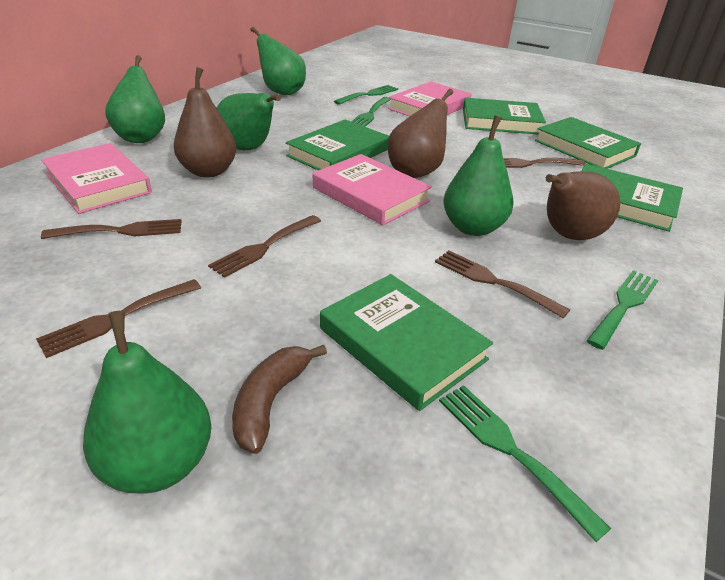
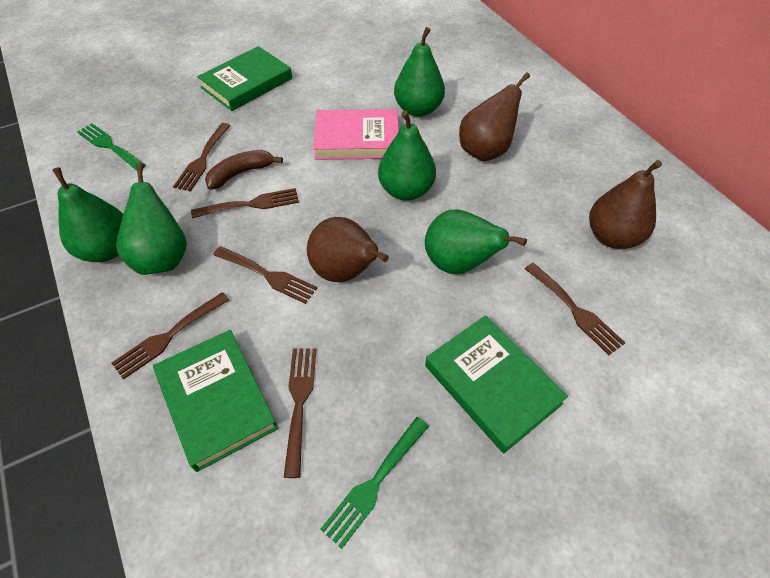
brown fork: [36,279,201,358] [41,219,181,239] [208,215,321,278] [435,250,570,318] [503,158,585,168] = 5 -> [111,292,230,380] [173,123,231,192] [191,188,299,219] [213,246,317,304] [284,348,316,478] [525,263,625,355] = 6
green book: [286,120,389,170] [320,274,493,411] [463,98,546,135] [535,117,641,169] [581,164,683,232] = 5 -> [153,330,278,472] [197,46,292,111] [425,315,568,453] = 3
green fork: [334,85,398,105] [351,97,391,127] [439,385,611,542] [586,270,658,350] = 4 -> [77,123,146,171] [320,417,429,549] = 2
pink book: [41,143,152,214] [313,154,432,225] [388,81,471,117] = 3 -> [313,109,399,160] = 1

